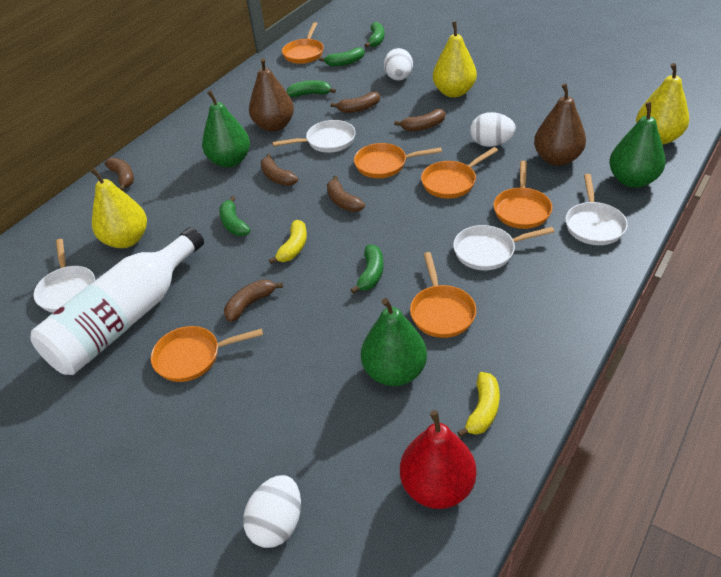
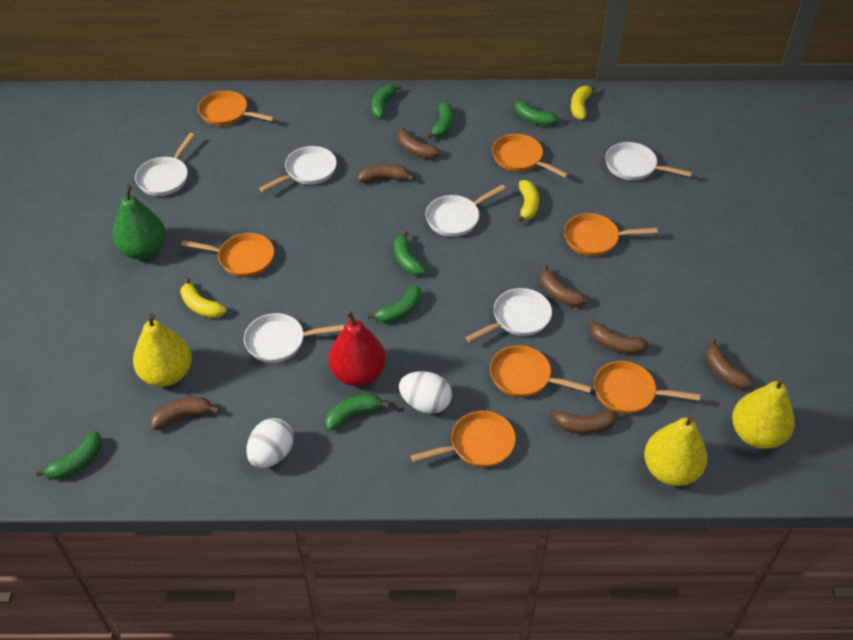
brown banana: [105,158,134,191] [224,279,283,322] [261,154,298,186] [327,175,365,212] [331,92,380,113] [394,109,445,131] = 6 -> [150,397,220,430] [358,164,415,183] [398,127,440,159] [540,265,588,307] [548,409,617,434] [588,318,649,354] [706,338,754,390] = 7
brown pear: [249,58,294,132] [534,83,586,166] = 2 -> none = 0
green banana: [219,196,251,236] [287,80,336,97] [319,47,364,66] [351,245,384,294] [364,22,384,48] = 5 -> [36,431,102,480] [325,394,390,431] [368,286,422,323] [371,84,402,118] [394,230,426,276] [426,102,453,139] [514,97,559,126] = 7
green pear: [202,90,250,168] [361,298,427,386] [609,102,666,188] = 3 -> [112,184,166,260] = 1
orange pan: [151,326,263,382] [282,22,324,64] [354,143,442,178] [410,252,476,338] [421,147,498,198] [493,161,552,229] = 6 -> [181,233,274,277] [198,91,275,126] [411,411,516,467] [490,345,592,397] [492,134,569,178] [564,213,658,256] [594,361,700,414] = 7
white bottle: [30,227,204,375] = 1 -> none = 0
white egg: [243,475,301,548] [384,48,413,81] [470,112,516,147] = 3 -> [246,418,294,468] [399,371,452,414] = 2
white pan: [34,239,95,312] [272,120,356,153] [453,225,555,270] [565,174,628,245] = 4 -> [135,133,195,196] [244,313,344,363] [259,146,337,192] [425,185,506,237] [465,288,552,342] [605,142,692,180] = 6
yellow banana: [269,220,307,264] [457,372,500,437] = 2 -> [180,278,227,318] [517,180,539,223] [571,85,596,120] = 3

